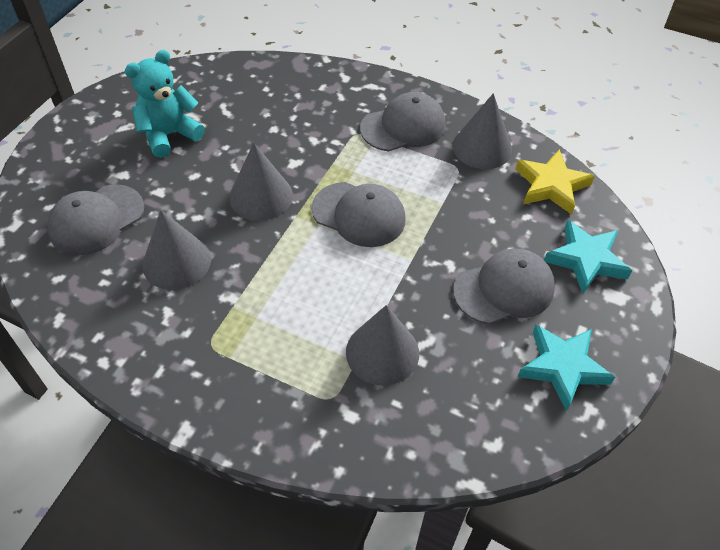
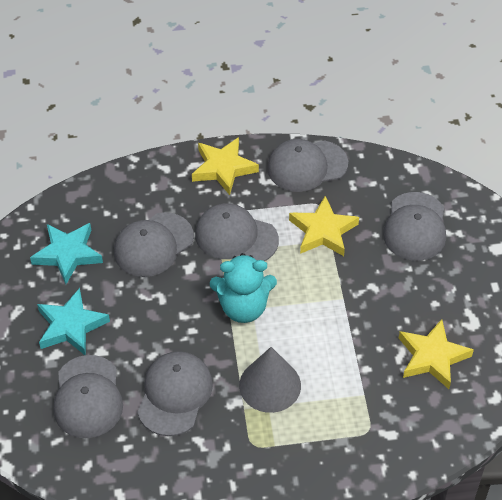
grey cap: [47,184,144,255] [312,182,406,247] [360,92,446,151] [453,249,555,324] = 4 -> [53,355,123,438] [114,212,194,277] [137,351,213,436] [195,204,279,261] [267,139,348,192] [383,192,446,261] = 6
grey cone: [142,210,211,290] [229,143,293,221] [346,305,419,386] [452,93,512,169] = 4 -> [239,347,301,413] = 1
yellow star: [516,149,595,215] = 1 -> [192,137,259,195] [289,196,359,256] [399,319,474,389] = 3

